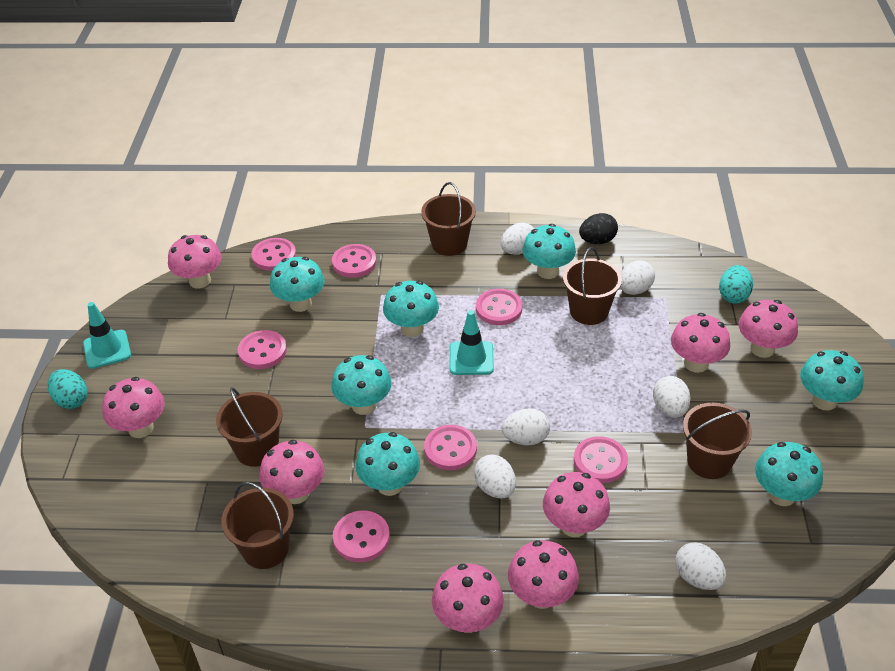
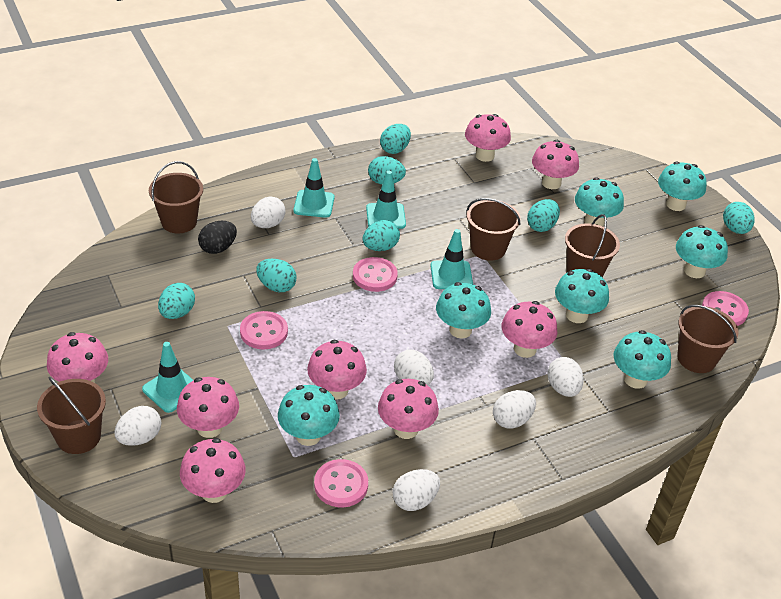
pink button: [238,330,287,369] [251,238,296,271] [332,244,377,278] [333,510,390,562] [424,425,477,470] [476,289,522,325] [574,436,628,483] = 7 -> [240,311,288,349] [314,459,368,508] [353,257,398,292] [702,291,749,326] = 4
turquoise egg: [48,369,88,409] [719,265,753,304] = 2 -> [158,283,195,319] [256,259,297,292] [363,220,400,251] [368,156,406,184] [380,124,411,154] [527,199,560,232] [723,202,755,234] = 7
turquoise traffic cone: [83,302,131,369] [450,310,494,375] = 2 -> [142,342,193,413] [294,158,335,218] [366,171,406,229] [430,229,473,289] = 4

